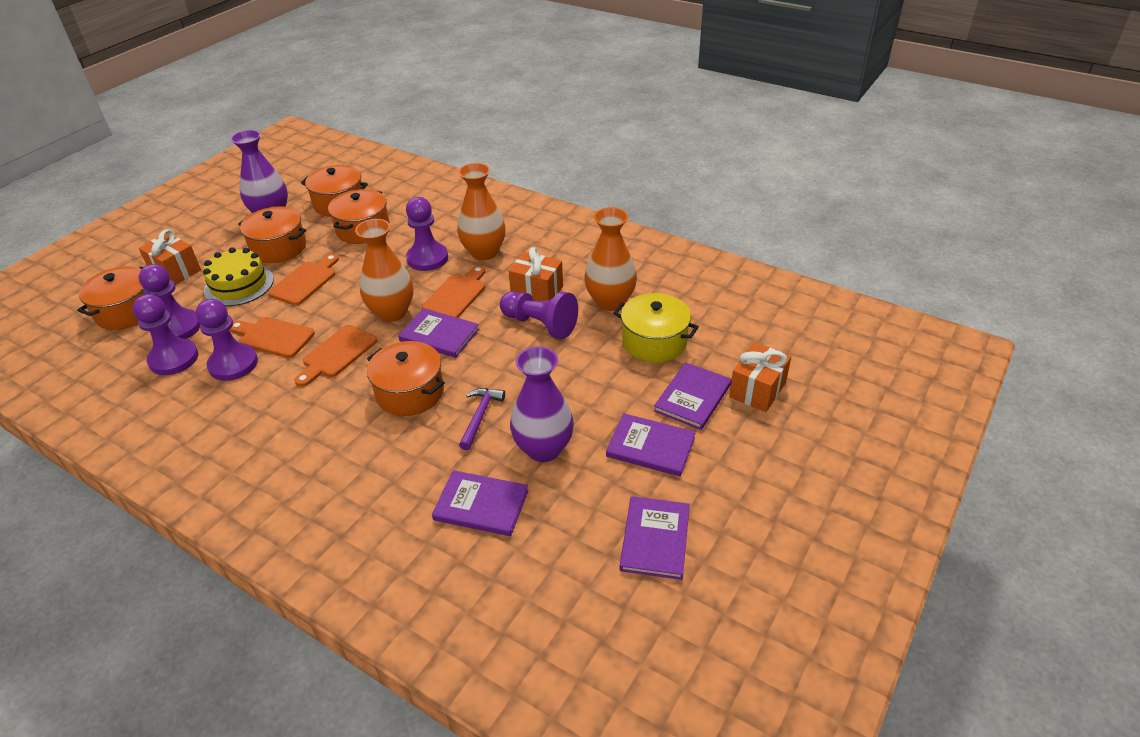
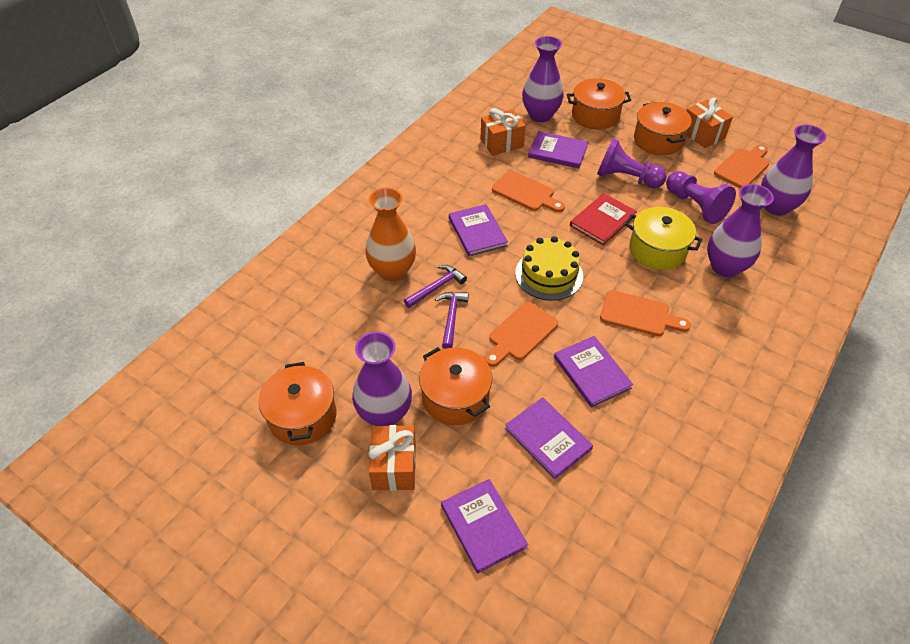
orange pot: [77,266,145,330] [238,206,306,263] [301,165,368,217] [328,189,390,244] [367,341,445,416] = 5 -> [259,362,336,445] [419,347,492,425] [567,78,631,130] [634,102,692,155] = 4
orange vase: [355,219,414,322] [457,163,506,261] [584,207,637,311] = 3 -> [365,188,416,281] = 1
purple hammer: [459,388,505,450] = 1 -> [404,265,467,308] [435,292,469,349] = 2
purple pawn: [133,294,198,375] [139,264,200,339] [196,299,258,381] [406,197,448,271] [500,291,578,339] = 5 -> [597,138,667,188] [666,171,736,224] = 2
purple vase: [230,130,288,213] [510,346,574,462] = 2 -> [352,332,412,426] [522,36,564,122] [707,184,774,277] [761,125,827,216] = 4
red book: none = 0 -> [570,193,637,245] = 1

